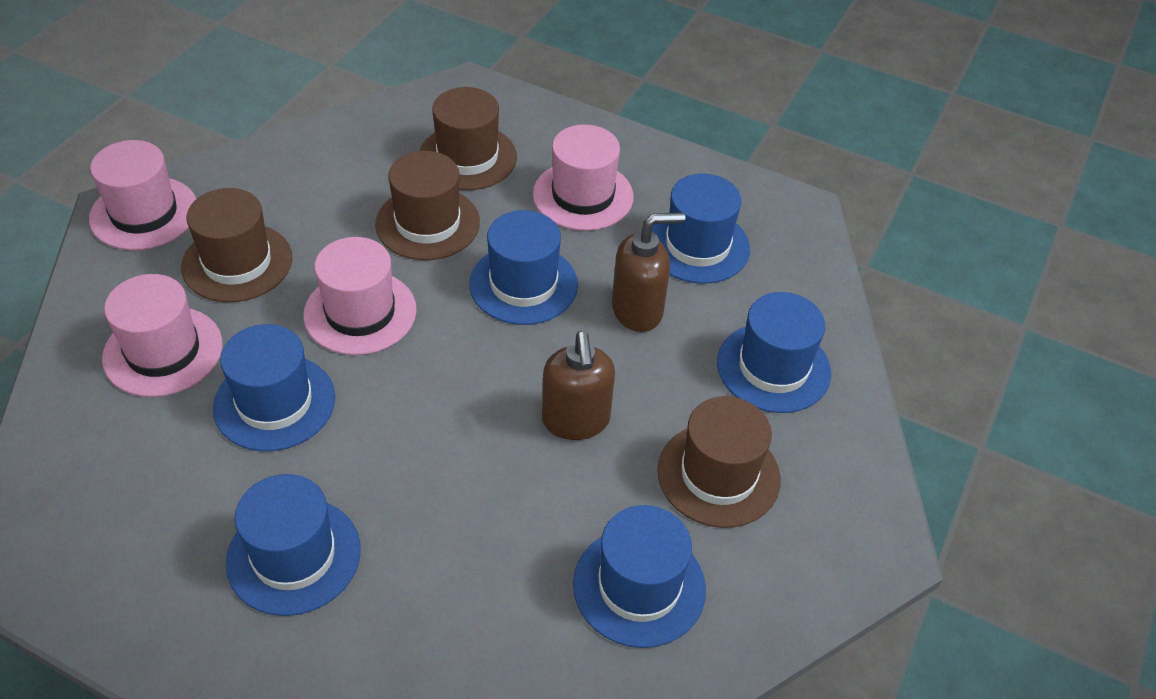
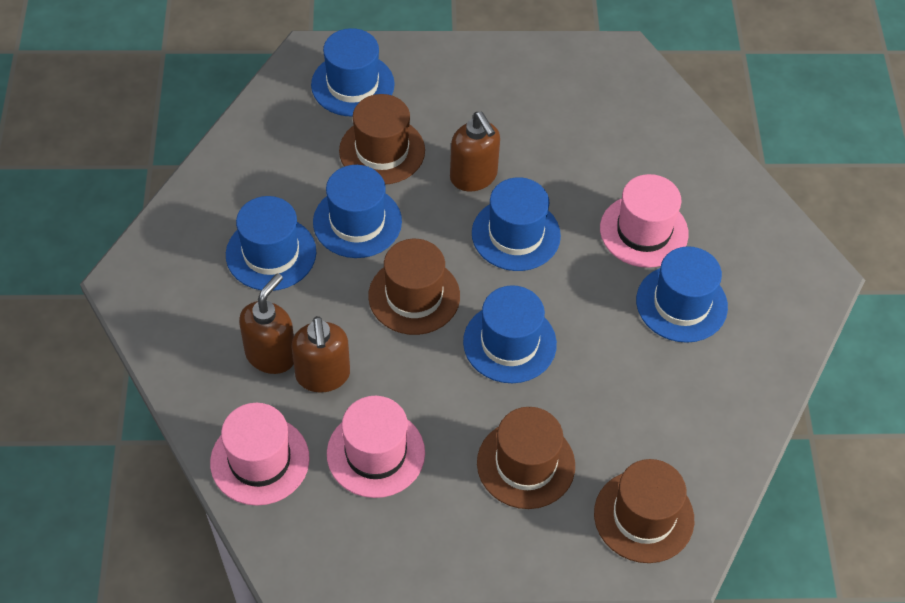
brown soap dispenser: [542,331,615,440] [612,212,685,332] = 2 -> [239,273,294,374] [292,316,350,393] [450,112,500,191] = 3
pink hat: [89,140,196,250] [102,274,222,397] [303,237,417,355] [533,124,634,231] = 4 -> [210,403,310,506] [327,396,425,498] [600,174,689,268] = 3

